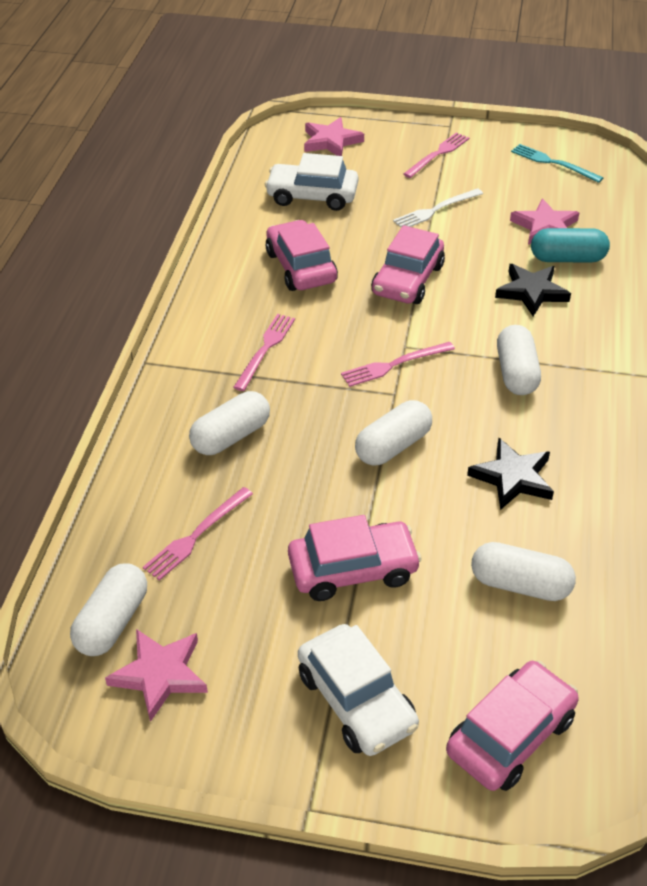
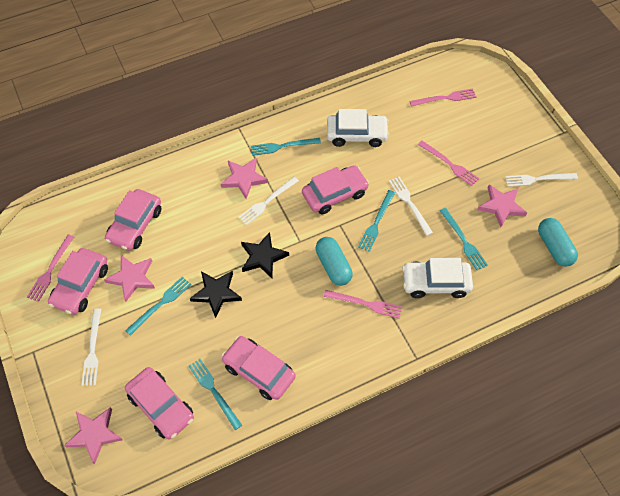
pink car: [266,220,338,291] [288,515,422,601] [371,225,445,304] [446,661,579,791] = 4 -> [48,248,108,315] [105,189,162,251] [125,367,194,440] [222,336,296,400] [302,165,369,214] = 5
pink star: [105,629,208,722] [304,117,364,156] [510,198,580,244] = 3 -> [64,407,123,464] [104,255,155,302] [221,158,268,199] [477,184,527,227] = 4
turquoise capsule: [531,228,610,263] = 1 -> [316,237,353,286] [538,218,578,267] = 2
turquoise fork: [511,144,603,183] = 1 -> [125,277,191,336] [189,359,242,430] [251,138,321,156] [358,190,395,252] [440,208,488,270] = 5
white capsule: [70,563,147,656] [189,391,270,455] [355,400,432,466] [471,542,576,601] [497,325,541,395] = 5 -> none = 0
white fork: [393,188,483,227] = 1 -> [81,309,101,386] [238,177,299,225] [389,177,433,236] [505,173,578,187] = 4

